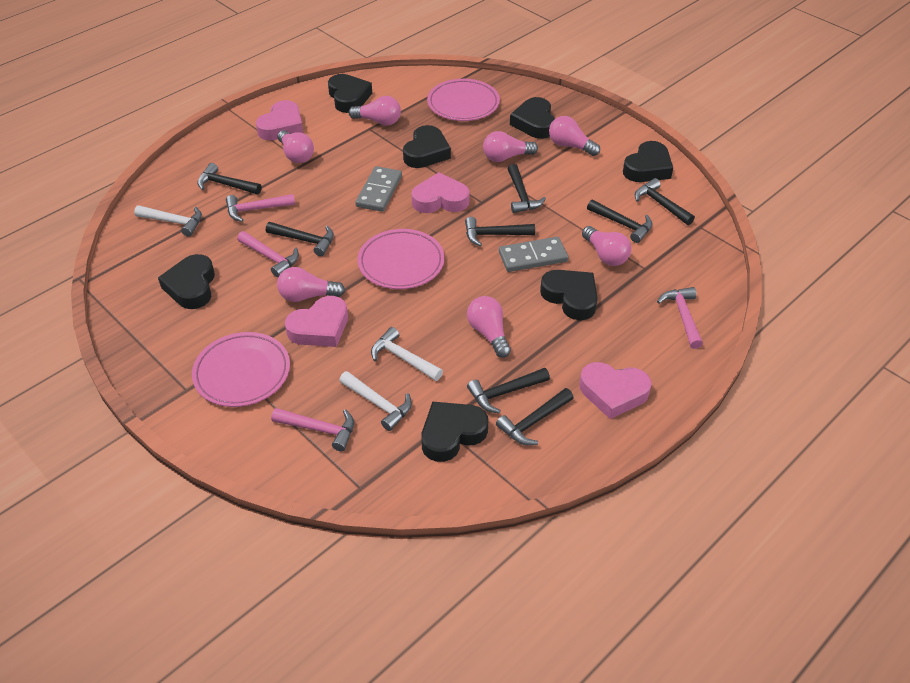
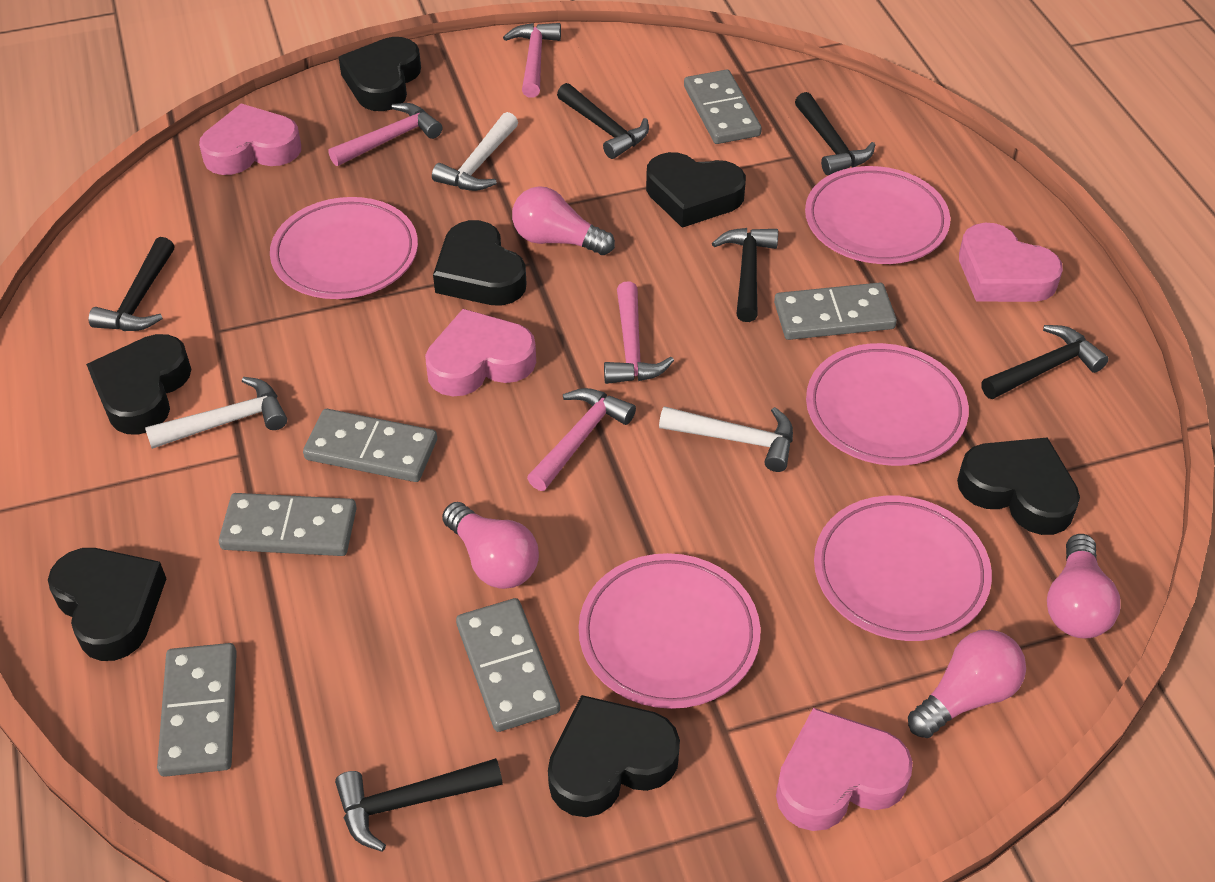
black hammer: [197,163,262,194] [266,222,334,256] [465,217,535,246] [467,368,550,414] [496,388,574,445] [508,164,546,213] [587,199,652,243] [635,178,695,225] = 8 -> [89,237,175,331] [335,758,503,852] [557,83,649,159] [712,228,778,322] [795,92,875,175] [981,325,1109,399] = 6
grey domino: [355,166,402,212] [499,237,568,272] = 2 -> [157,643,237,777] [219,493,357,556] [303,409,437,482] [456,598,560,732] [684,69,762,144] [774,282,897,340] = 6
pink light bulb: [277,267,345,302] [278,130,314,163] [349,96,401,126] [467,296,511,358] [483,131,538,162] [549,116,600,156] [582,226,631,266] = 7 -> [442,502,539,589] [512,186,615,255] [908,630,1026,738] [1047,534,1121,638] = 4
pink plate: [192,332,290,407] [357,229,445,289] [427,79,500,121] = 3 -> [270,197,418,299] [579,553,761,709] [805,166,950,264] [806,343,969,466] [814,496,992,641] = 5

